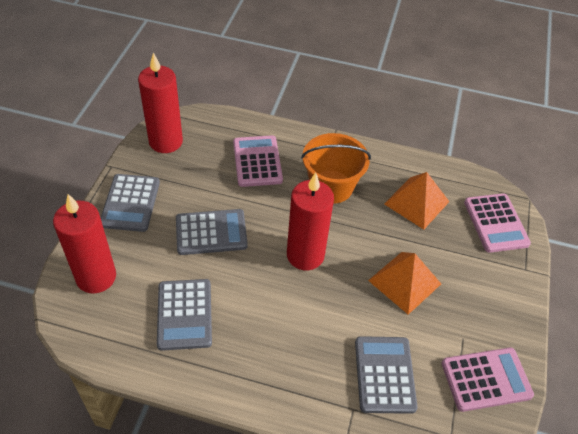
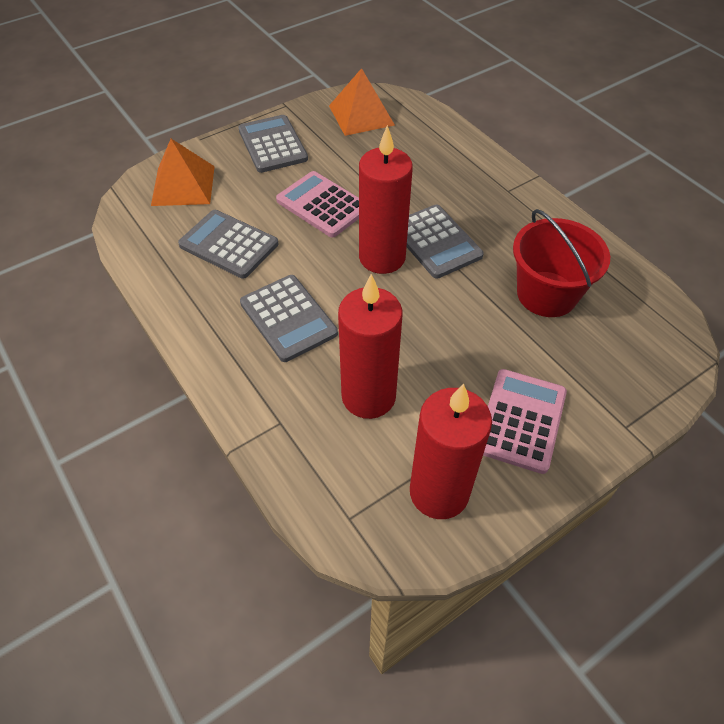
orange bucket: [301,133,371,204] = 1 -> none = 0
pink calculator: [233,136,283,187] [442,348,534,412] [464,193,531,253] = 3 -> [276,171,359,237] [483,369,567,474] = 2
red bucket: none = 0 -> [513,209,610,317] = 1

